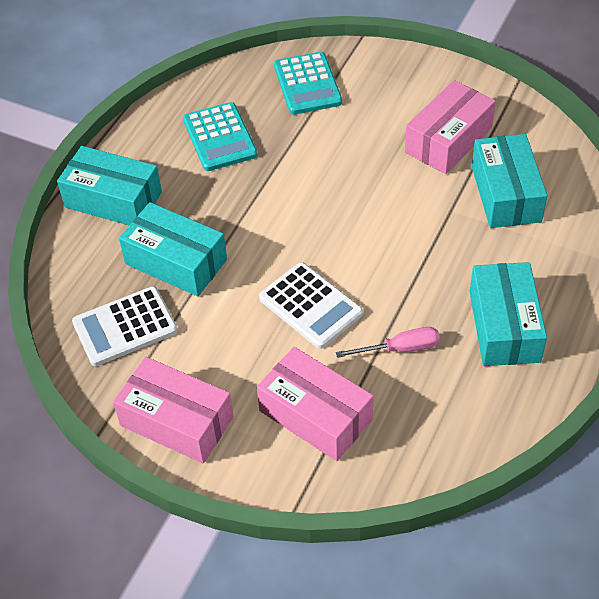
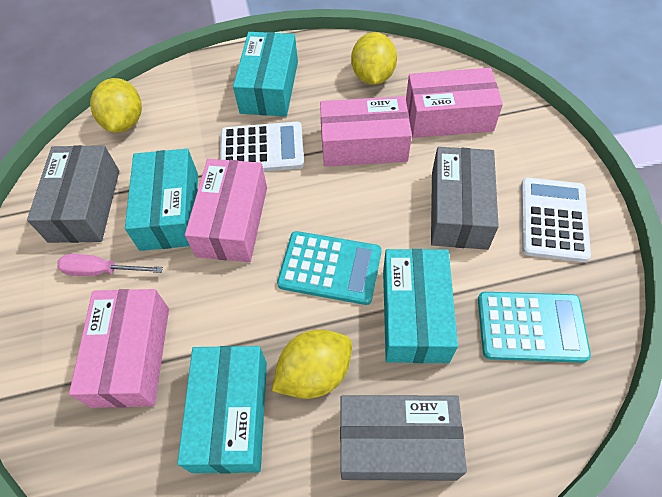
grey box: none = 0 -> [27,145,119,243] [340,395,467,481] [431,147,499,250] = 3
pink box: [113,357,234,463] [257,347,373,461] [405,80,496,174] = 3 -> [69,289,169,408] [185,159,267,262] [320,96,412,167] [406,68,503,138] = 4
yellow lemon: none = 0 -> [90,78,142,133] [272,329,352,399] [351,32,397,85] = 3

